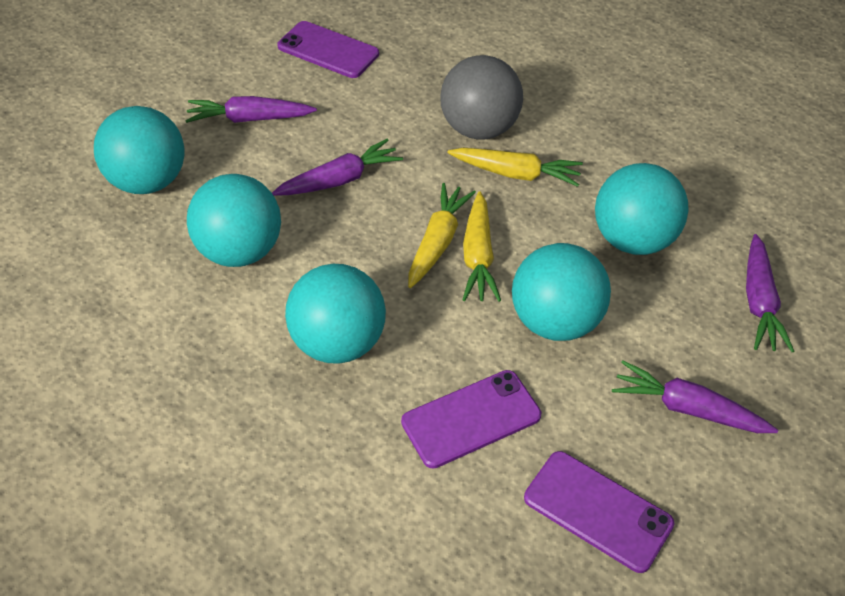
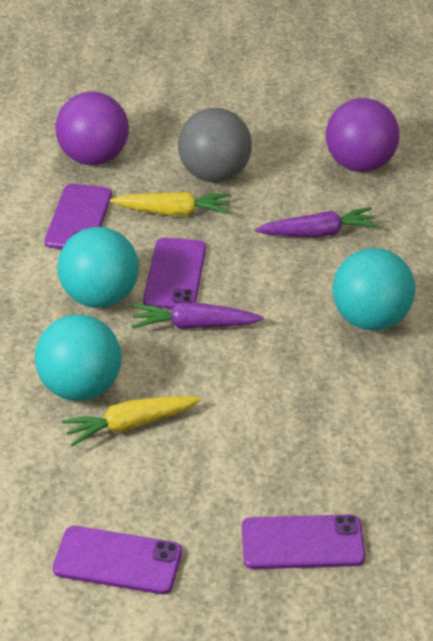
purple ball: none = 0 -> [55,92,129,165] [326,98,399,172] = 2
purple carrot: [185,96,317,123] [272,139,403,196] [612,360,778,433] [746,234,794,352] = 4 -> [132,303,264,329] [255,207,379,237] = 2
purple phone: [277,21,379,78] [401,370,541,468] [524,451,674,573] = 3 -> [45,184,112,249] [53,526,182,594] [143,238,206,309] [242,514,365,569] = 4
turquoise ball: [94,106,185,194] [187,174,281,267] [285,264,386,364] [512,243,611,341] [595,163,689,255] = 5 -> [35,315,122,401] [58,227,139,308] [332,248,415,331] = 3
yellow carrot: [408,183,476,288] [447,148,583,187] [462,192,501,302] = 3 -> [62,396,201,446] [110,192,231,216] = 2

